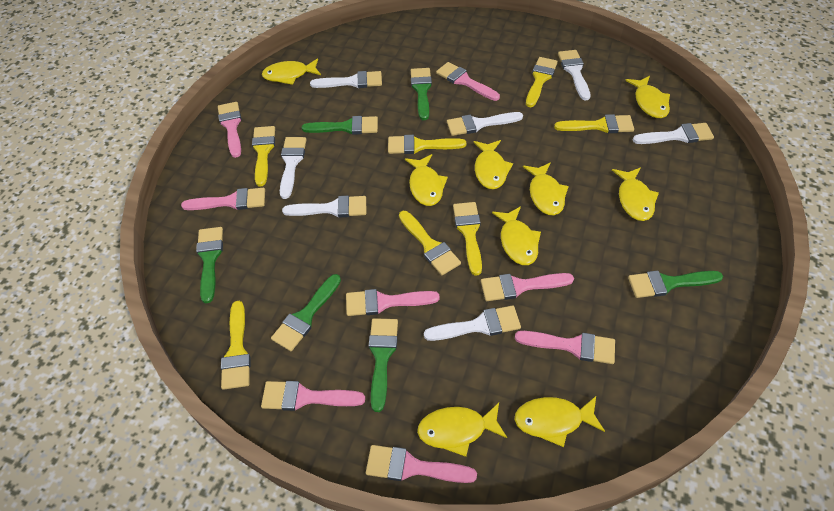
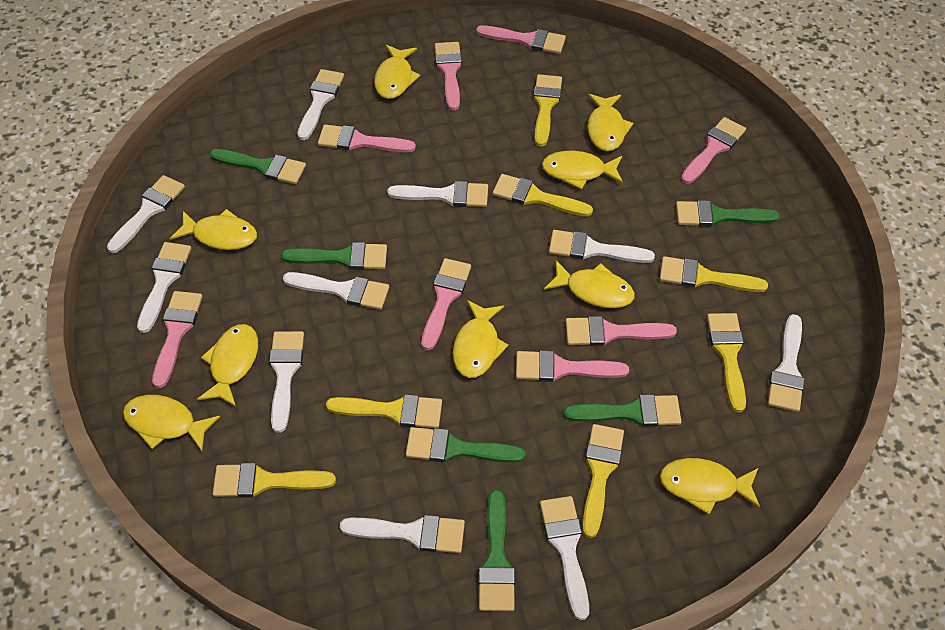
white brush: [280,137,307,199] [282,196,366,218] [310,71,382,88] [424,305,521,341] [447,112,523,136] [558,50,590,100] [633,123,714,144] = 7 -> [107,175,185,253] [137,242,192,333] [269,331,304,433] [283,272,389,310] [297,69,344,140] [340,515,465,553] [387,181,488,207] [540,496,589,620] [549,230,655,263] [768,314,805,412] = 10

